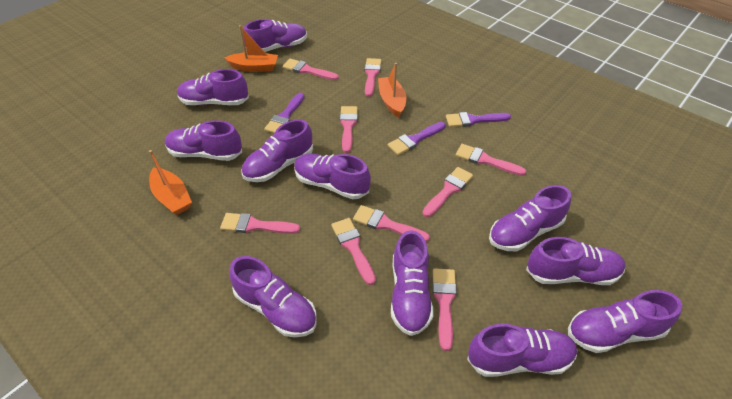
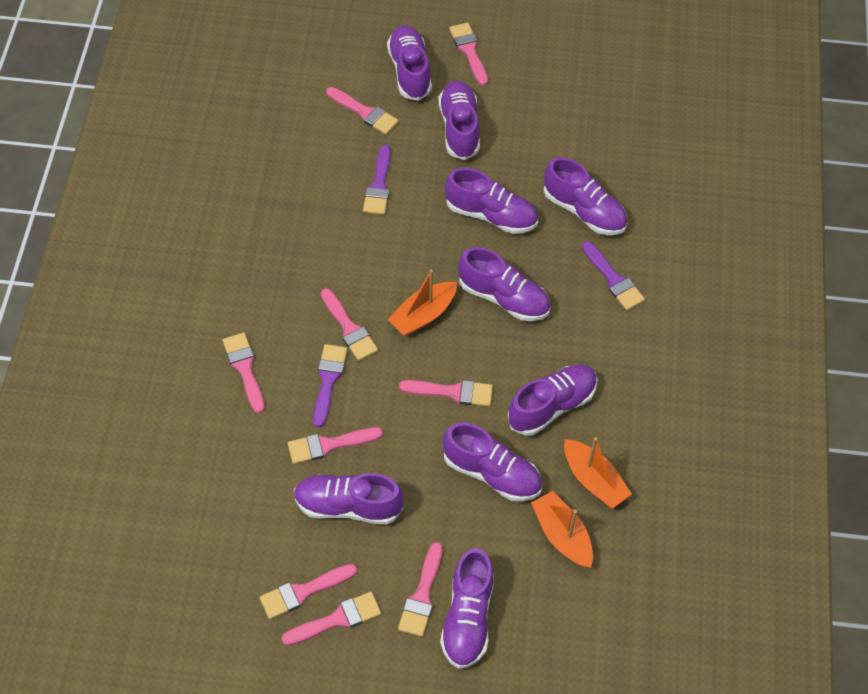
purple shoe: [165,120,242,161] [177,69,249,105] [229,256,317,337] [241,119,313,182] [243,19,307,52] [294,154,371,199] [391,230,433,336] [467,324,577,377] [489,185,571,251] [526,237,625,285] [568,290,682,353] = 11 -> [294,473,404,525] [387,25,432,101] [439,81,480,160] [440,548,494,669] [443,422,542,501] [445,168,538,234] [458,247,551,321] [508,364,597,436] [543,157,627,235] = 9

